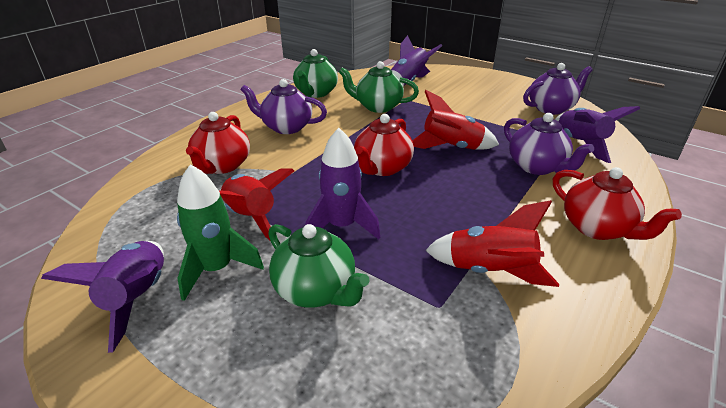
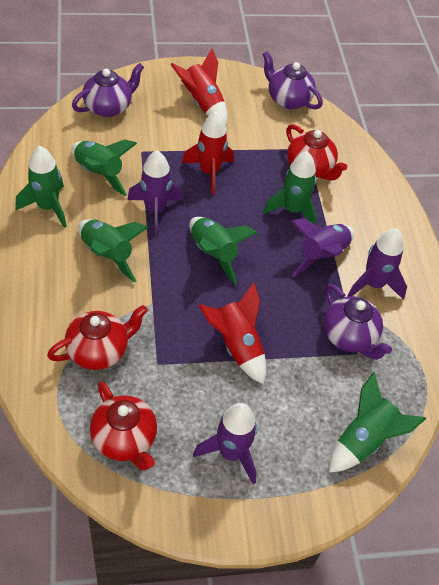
green rocket: [177,164,264,301] = 1 -> [16,146,67,228] [71,139,137,196] [78,219,149,282] [189,217,258,285] [263,151,317,225] [329,372,426,472] = 6
green teapot: [268,224,370,308] [293,49,338,98] [339,61,419,113] = 3 -> none = 0

